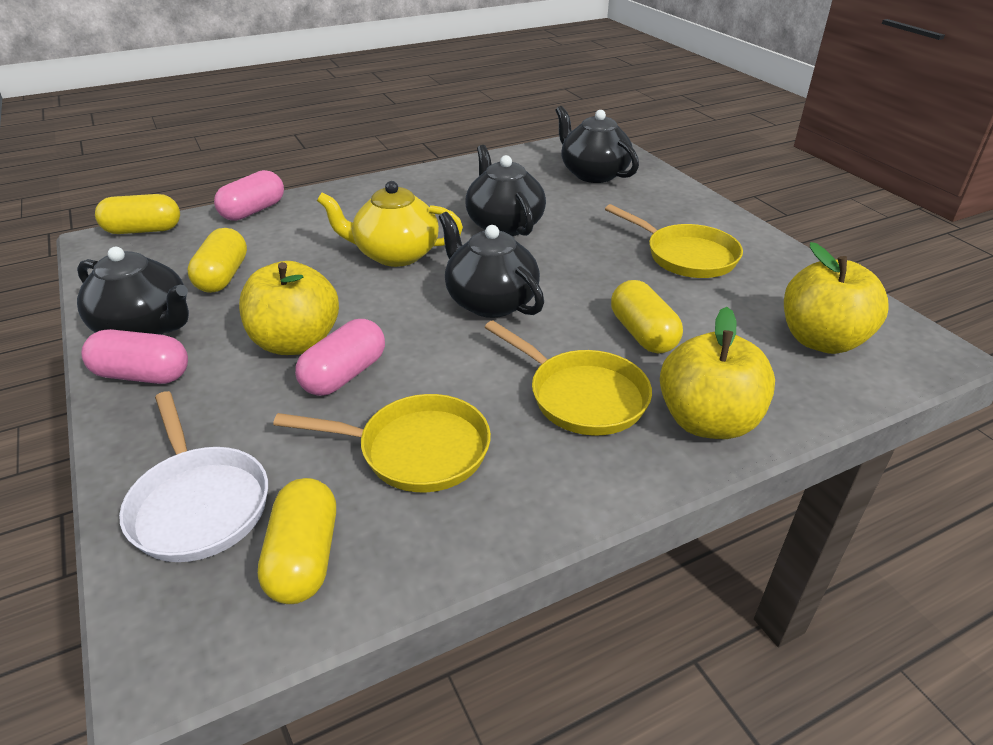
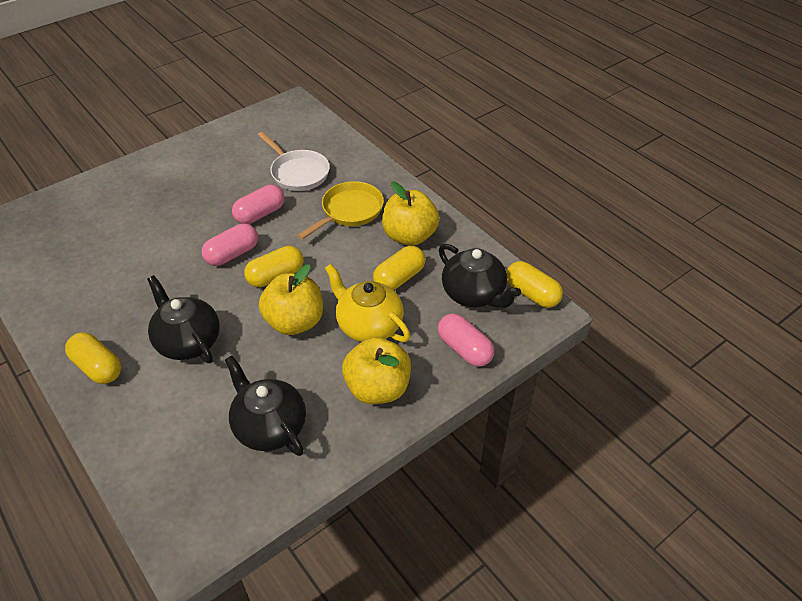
black teapot: [77,247,189,335] [439,212,544,318] [465,145,546,236] [555,106,639,183] = 4 -> [147,275,220,363] [225,355,306,456] [439,244,521,308] = 3
yellow pan: [273,394,491,492] [485,320,652,436] [605,204,743,278] = 3 -> [297,181,384,239] = 1

